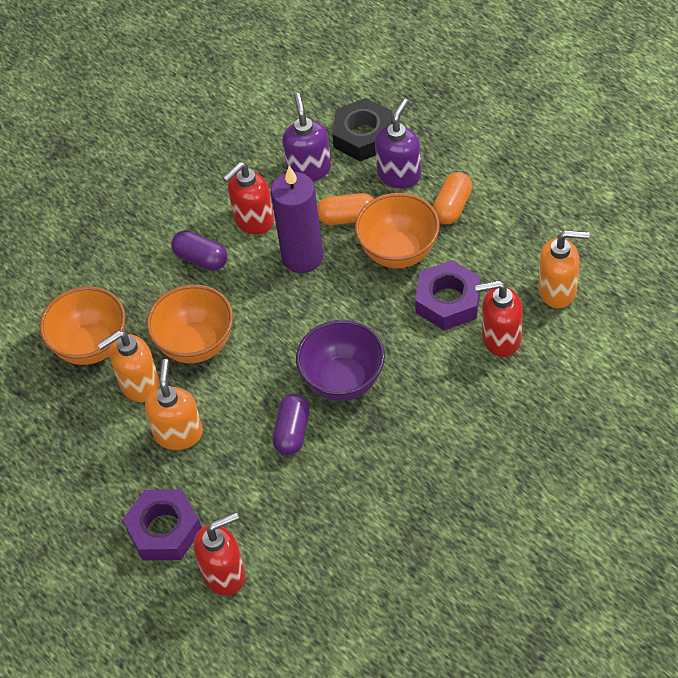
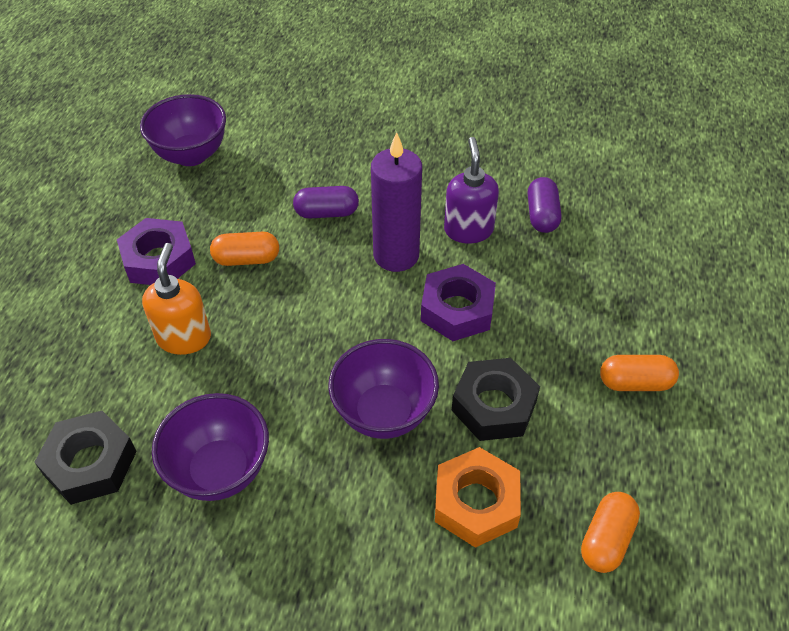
black nut: [332,98,393,161] = 1 -> [34,411,137,505] [452,358,540,441] = 2
orange bowl: [39,286,126,365] [147,284,233,363] [355,193,440,268] = 3 -> none = 0
orange capsule: [317,193,374,225] [433,172,472,224] = 2 -> [210,232,279,266] [581,492,640,573] [600,355,679,391] = 3
orange nut: none = 0 -> [435,447,521,548] = 1
orange soap dispenser: [97,330,160,402] [145,359,203,450] [538,230,589,308] = 3 -> [142,243,211,355] = 1
purple bowl: [296,320,385,401] = 1 -> [140,94,226,166] [152,393,269,501] [328,339,439,439] = 3
purple soap dispenser: [282,93,331,181] [375,99,421,188] = 2 -> [444,137,499,243] = 1
red soap dispenser: [194,512,245,596] [222,162,274,235] [475,280,523,357] = 3 -> none = 0

